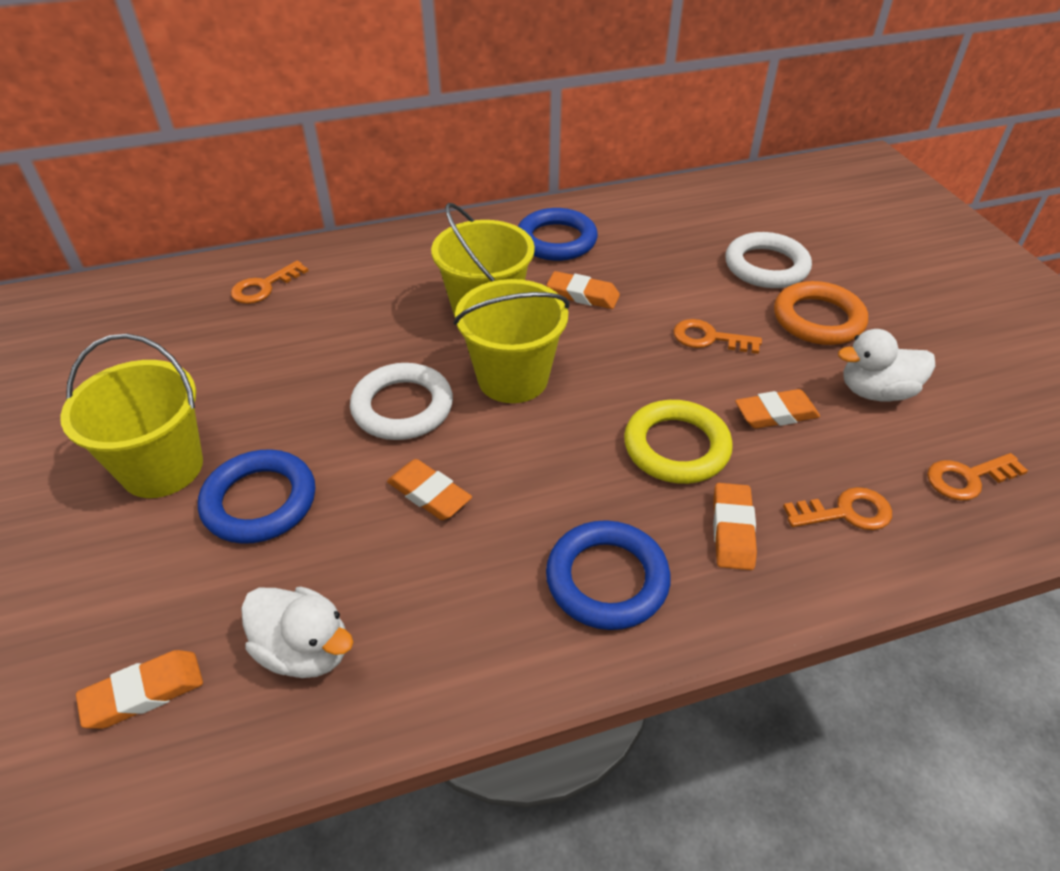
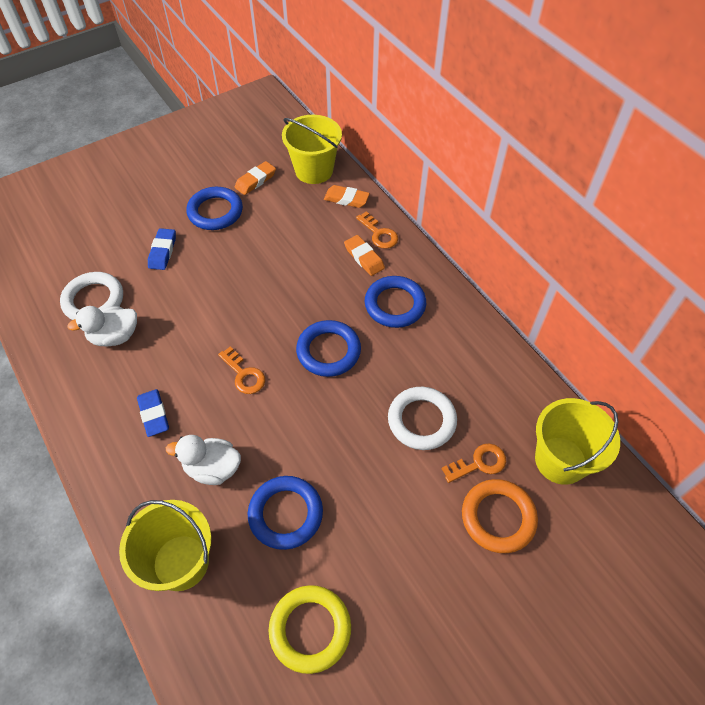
blue eraser: none = 0 -> [137,389,169,437] [148,228,176,270] = 2
blue ring: [198,449,315,544] [518,208,598,261] [546,520,671,630] = 3 -> [186,187,243,230] [248,476,323,550] [296,320,361,377] [365,276,426,328] = 4
orange eraser: [76,650,203,729] [387,459,472,520] [547,271,620,309] [713,483,757,570] [735,389,820,429] = 5 -> [235,161,276,195] [324,185,370,208] [344,235,385,276] = 3
orange key: [231,261,308,304] [673,319,762,354] [783,487,892,530] [927,453,1028,501] = 4 -> [218,346,265,394] [356,211,398,249] [441,444,506,483] = 3

